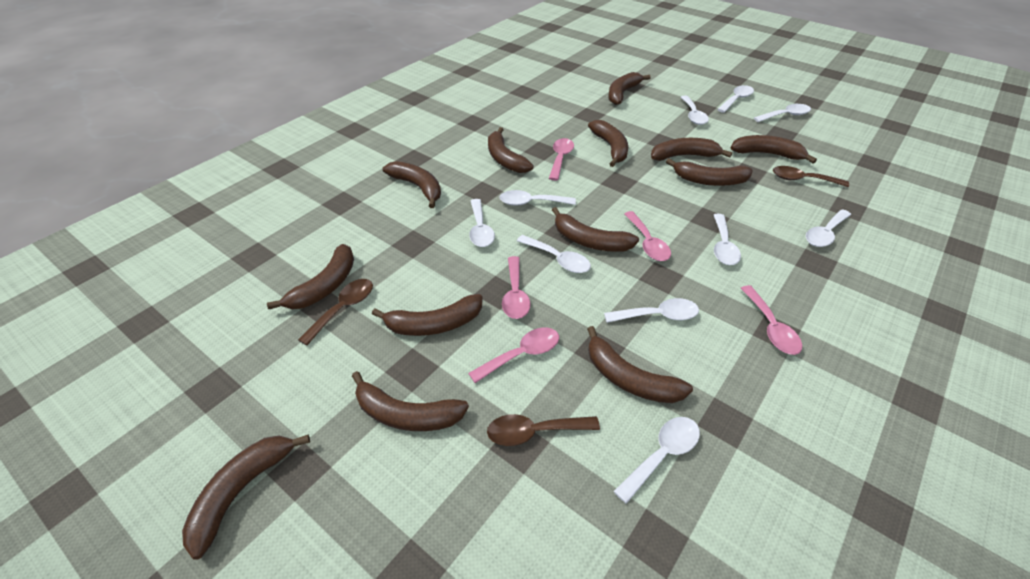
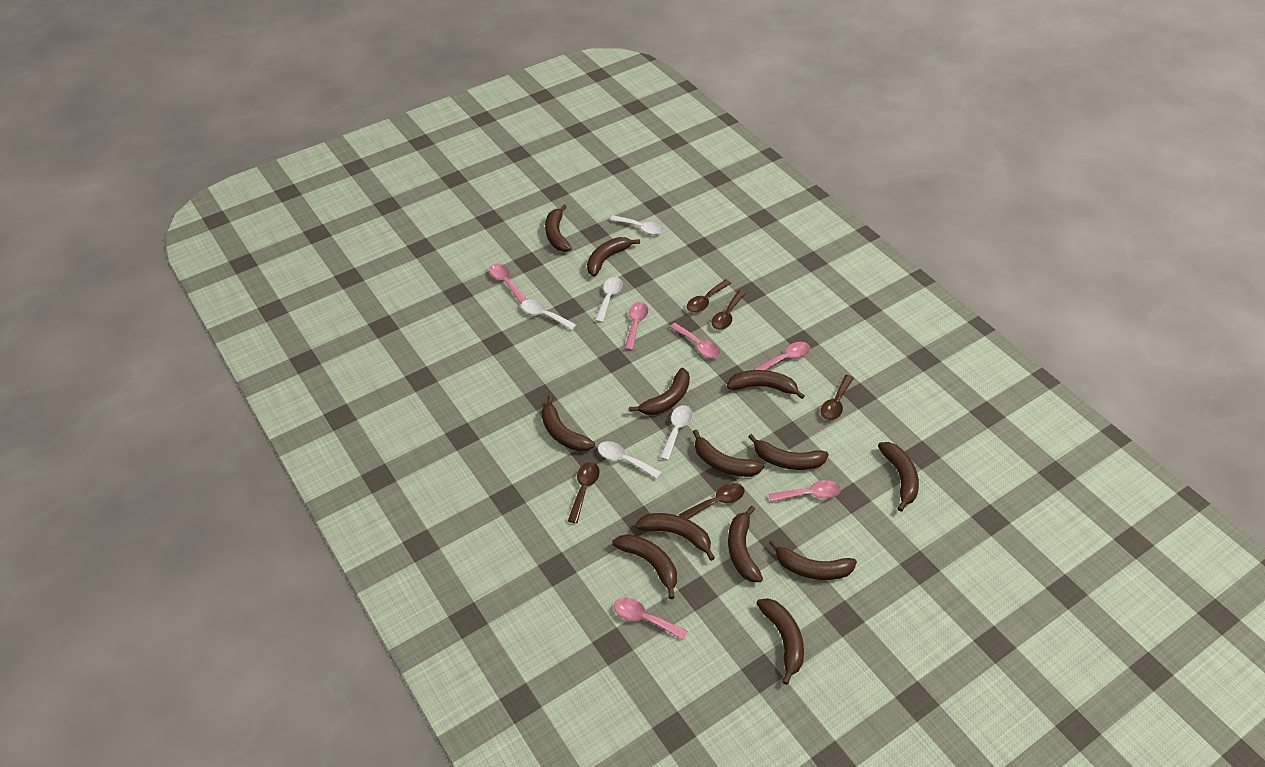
brown spoon: [298,279,373,345] [487,414,600,446] [773,166,849,187] = 3 -> [568,462,600,523] [679,483,744,519] [687,279,731,313] [712,291,745,330] [821,375,854,420] = 5
pink spoon: [468,327,559,383] [502,256,531,319] [549,138,574,181] [624,211,671,261] [741,285,802,355] = 5 -> [489,264,527,304] [614,598,688,640] [625,302,648,350] [669,323,720,358] [754,342,810,370] [769,480,841,502] = 6
white spoon: [469,199,495,247] [500,190,576,206] [517,235,591,273] [604,298,699,323] [613,417,700,504] [681,96,709,125] [714,214,741,265] [717,85,754,113] [754,104,811,122] [806,209,851,247] = 10 -> [521,299,576,330] [595,277,623,323] [598,441,662,479] [610,215,664,235] [660,405,693,460] = 5

